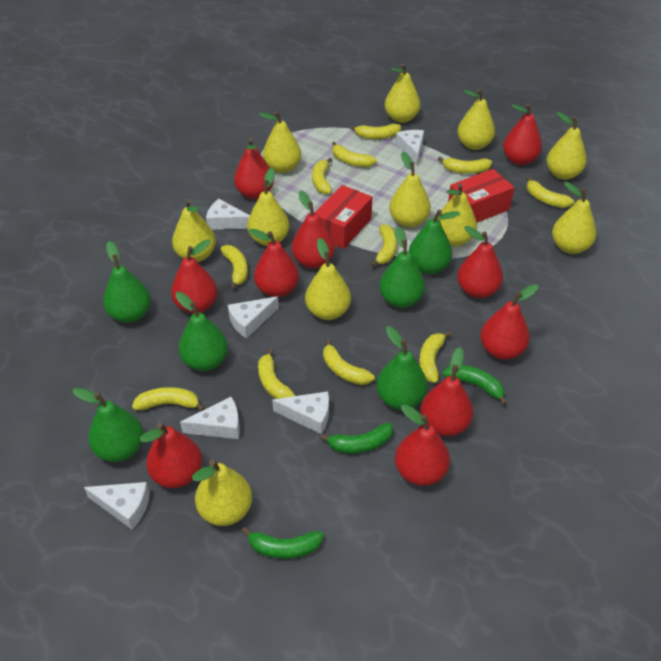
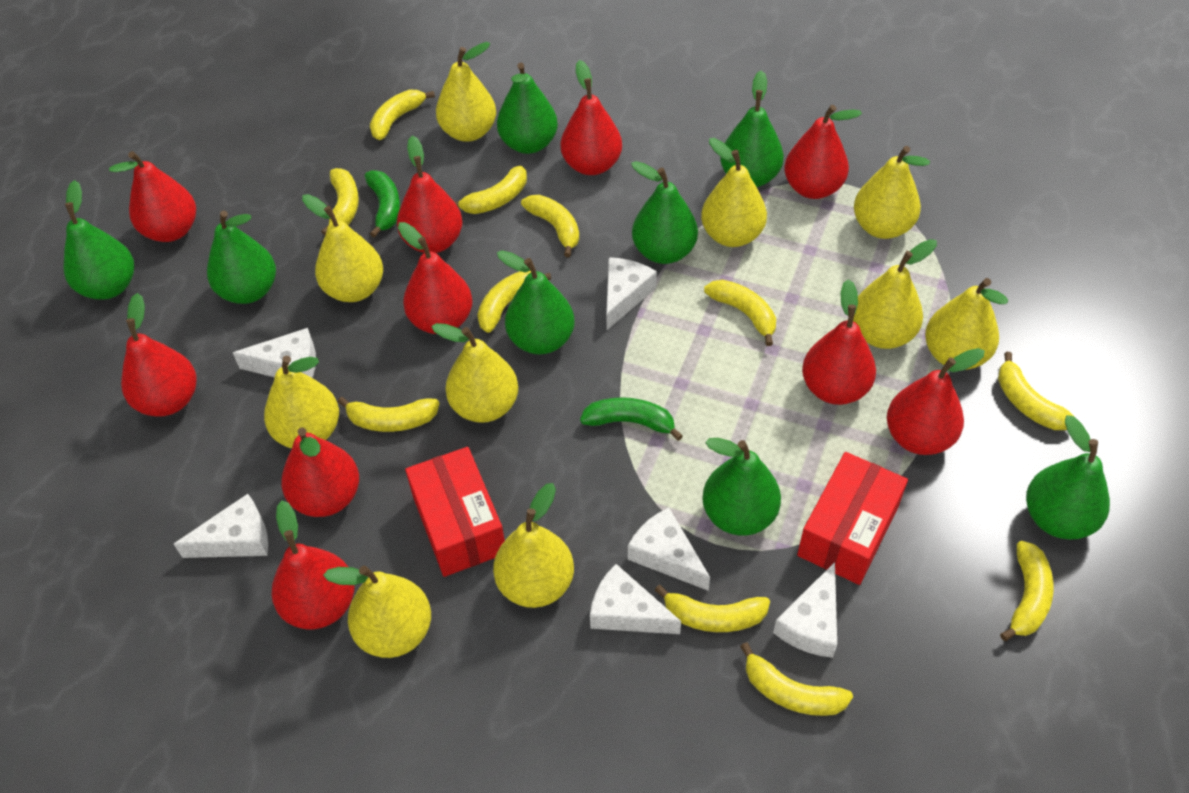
green banana: [242,527,324,559] [320,423,393,454] [442,365,507,406] = 3 -> [365,170,400,238] [580,397,683,441] = 2
green pear: [72,388,144,462] [103,241,151,323] [175,292,228,371] [376,326,428,410] [379,226,425,308] [409,209,460,274] = 6 -> [64,180,134,300] [207,211,276,304] [497,63,558,154] [497,250,575,354] [631,161,698,264] [702,438,781,536] [720,71,784,187] [1026,415,1110,540] = 8
yellow pear: [172,199,216,262] [192,460,252,526] [247,168,290,246] [259,111,301,173] [305,238,351,320] [385,63,420,123] [389,151,431,227] [437,183,477,246] [457,89,495,150] [546,112,587,180] [552,182,596,254] = 11 -> [264,356,339,448] [302,194,383,302] [323,566,431,658] [431,323,518,423] [436,42,496,142] [493,483,574,608] [701,138,767,247] [853,239,937,349] [854,146,930,239] [925,278,1008,370] = 10

